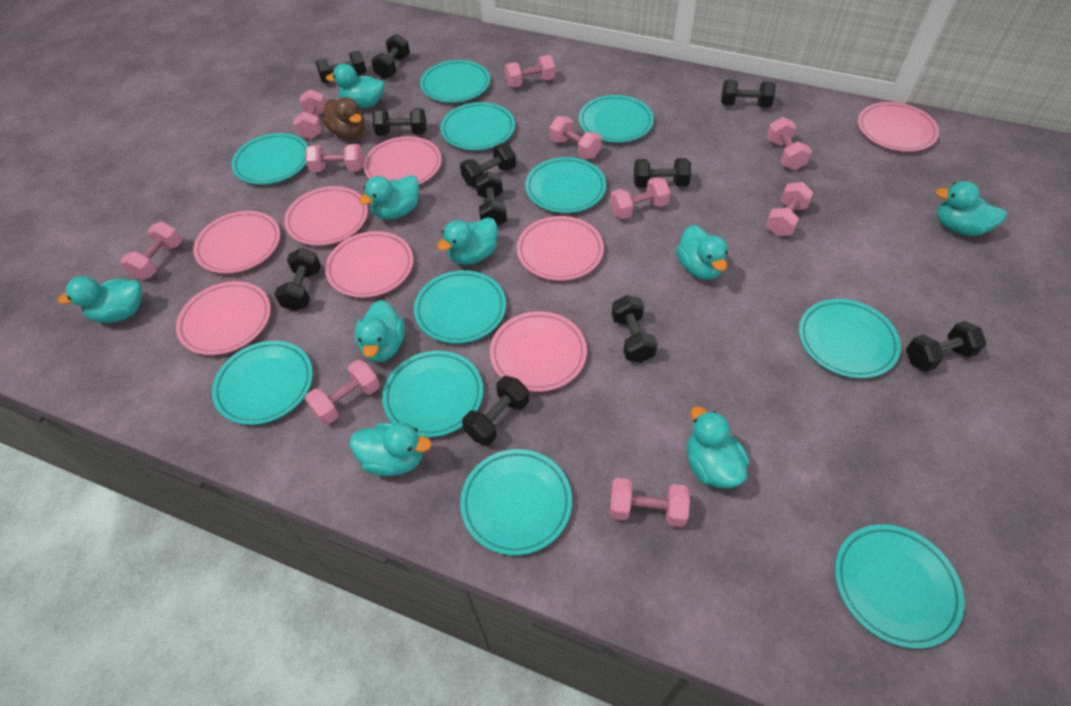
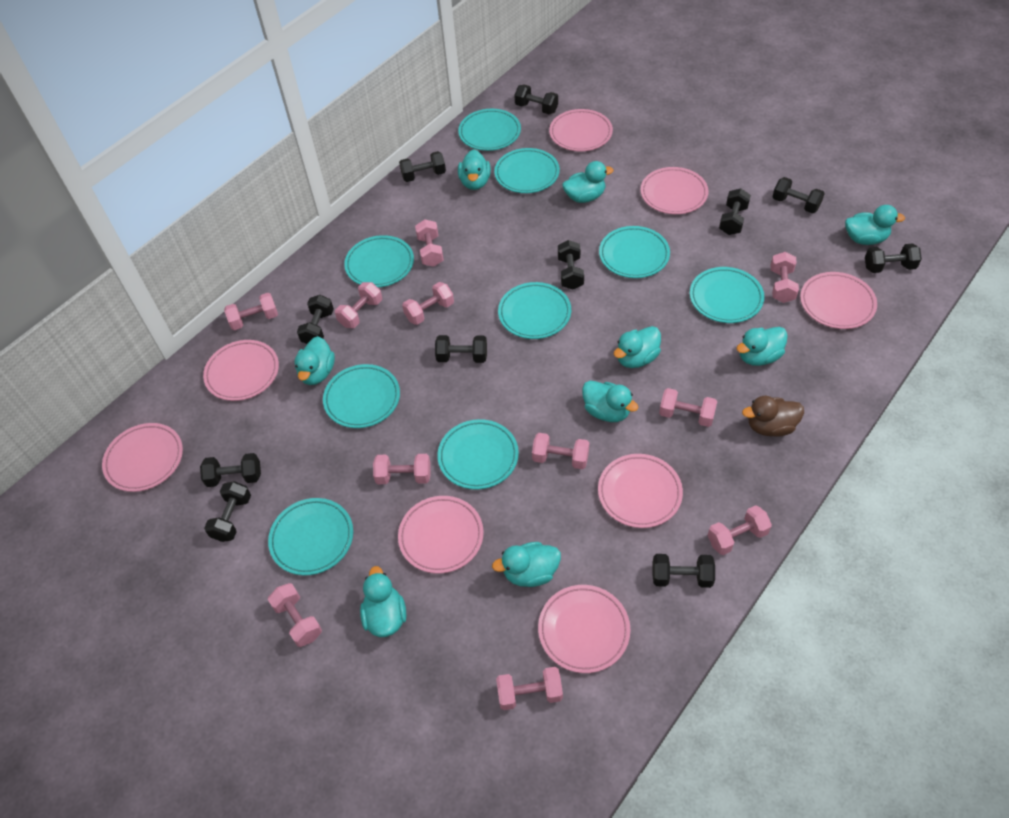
pink dumbbell: [120,221,182,280] [293,89,326,139] [305,144,363,172] [305,360,380,425] [505,55,555,88] [549,116,602,159] [610,177,671,219] [610,478,690,527] [766,117,812,170] [766,182,813,236] = 10 -> [224,293,278,330] [268,583,322,647] [335,282,382,328] [373,454,431,484] [402,282,454,325] [415,219,444,267] [496,667,563,710] [532,433,589,469] [659,388,717,427] [708,505,772,555] [770,252,799,303] = 11
turquoise plate: [212,341,313,425] [231,133,308,185] [382,350,483,438] [414,270,506,344] [420,60,490,103] [440,102,515,150] [460,449,572,555] [525,157,606,213] [579,95,654,143] [799,299,901,379] [835,524,964,649] = 11 -> [268,498,353,575] [323,364,400,428] [344,235,414,287] [437,419,519,490] [458,109,521,151] [494,148,560,193] [498,282,571,339] [599,226,670,278] [690,267,764,323] = 9

